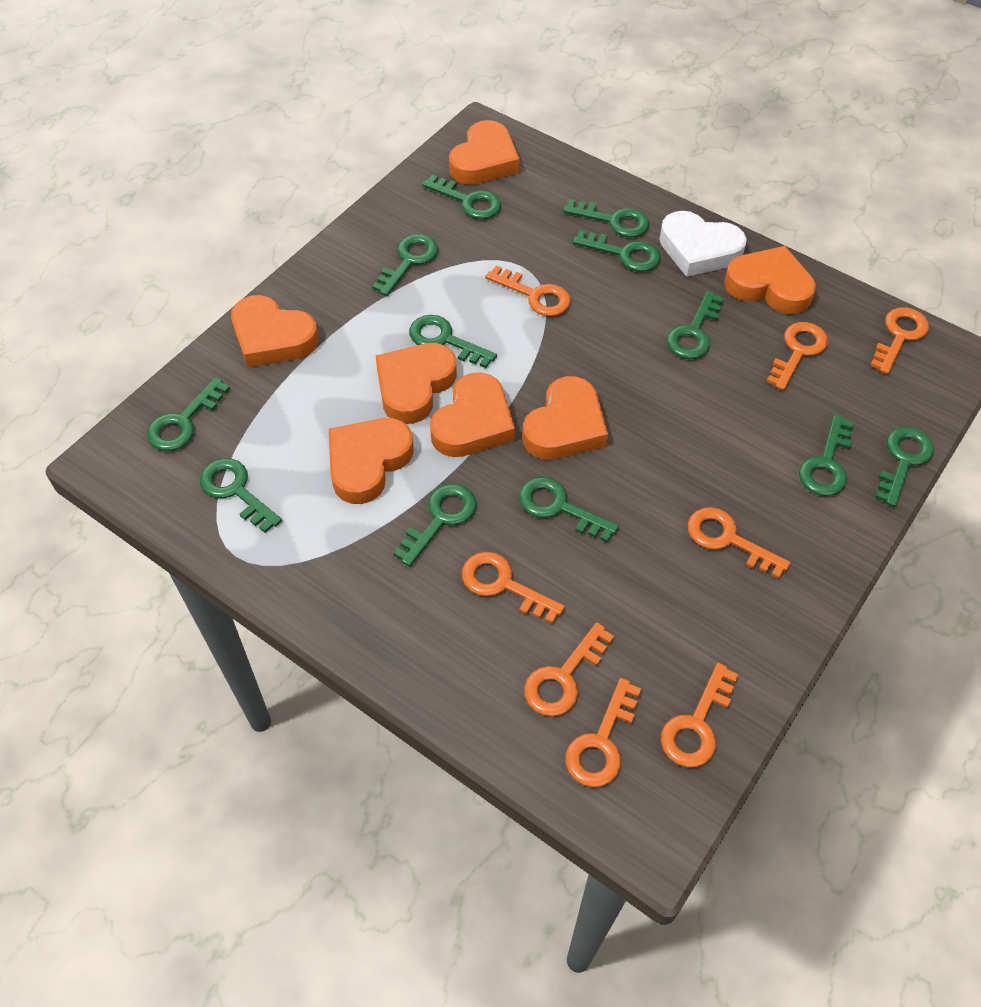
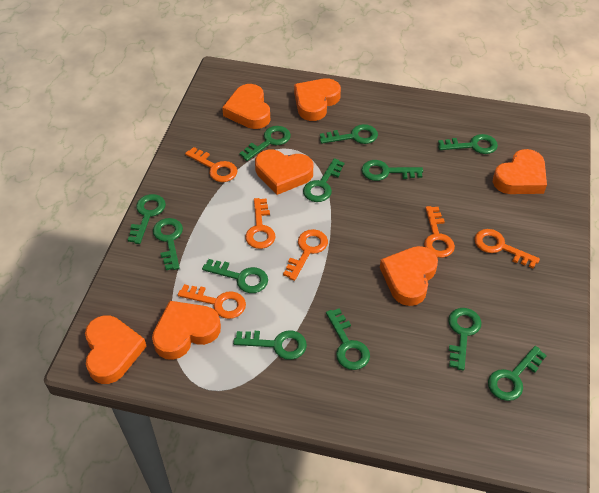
orange key: [462,552,565,624] [485,265,571,316] [524,622,614,717] [565,678,641,787] [661,663,738,767] [688,507,790,579] [766,322,828,391] [870,307,929,374] = 8 -> [178,284,246,319] [185,147,238,182] [245,198,276,249] [283,229,328,281] [424,206,455,258] [474,229,540,268] = 6
white heart: [659,211,747,277] = 1 -> none = 0

